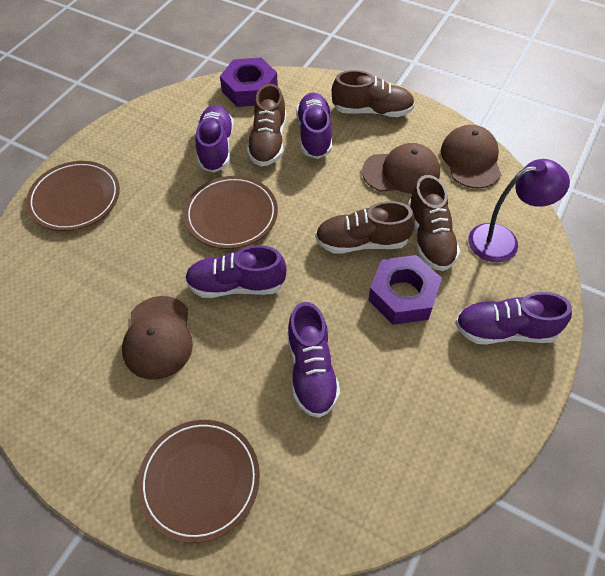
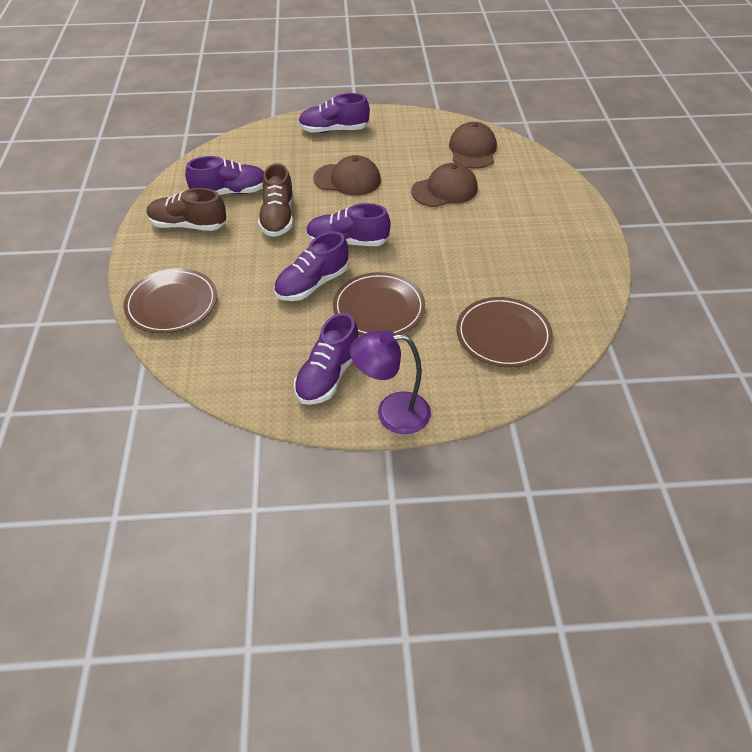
brown shoe: [247,84,286,166] [315,201,415,254] [332,70,415,117] [408,175,460,271] = 4 -> [147,188,226,231] [258,163,294,237] = 2
purple nut: [220,58,278,107] [368,255,442,325] = 2 -> none = 0

